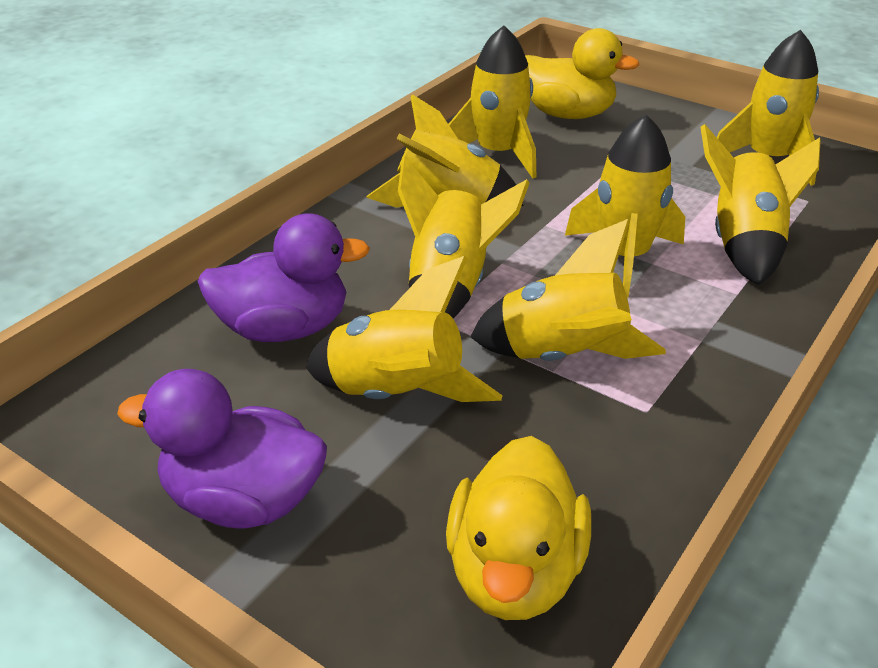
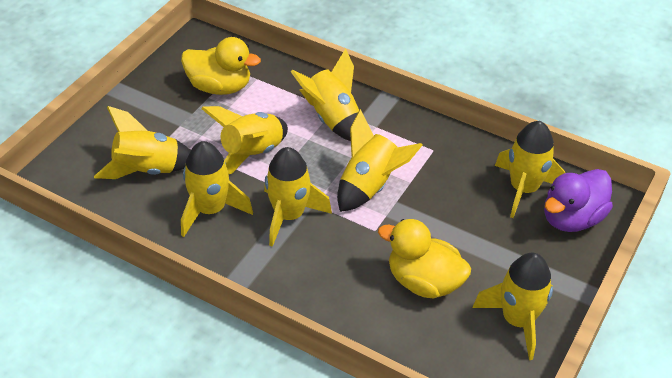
purple duck: [117,369,327,529] [198,214,370,342] = 2 -> [544,169,613,232] = 1

